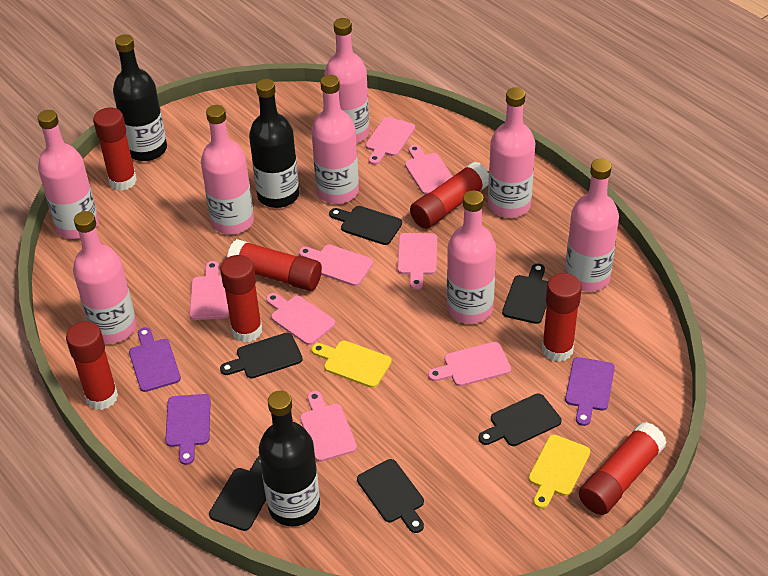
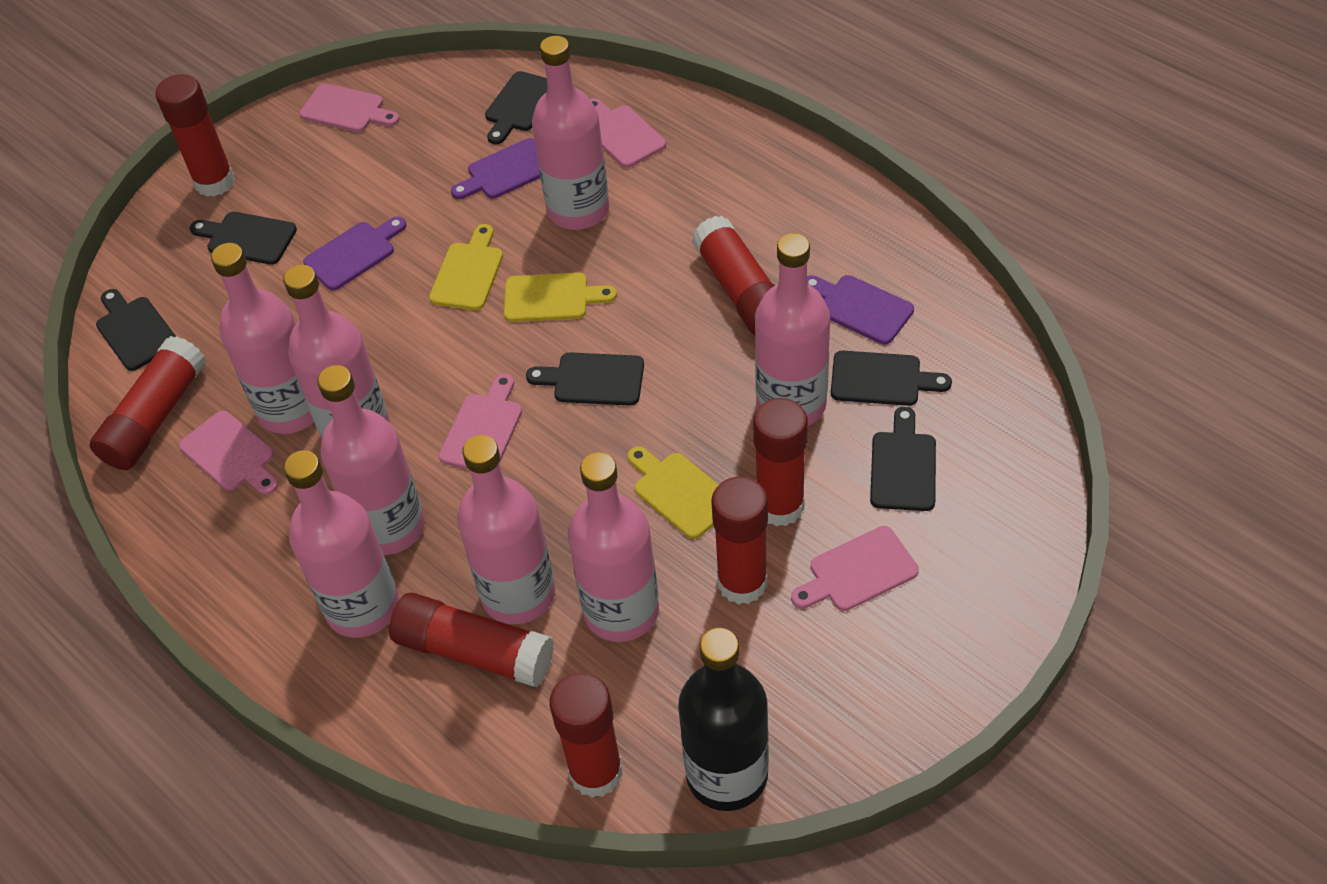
black bottle: [113,34,167,161] [249,79,299,208] [259,391,320,526] = 3 -> [678,628,769,811] = 1
pink cutting board: [190,261,229,320] [266,293,336,345] [299,244,373,286] [300,391,357,462] [366,117,415,165] [397,233,437,290] [405,145,453,194] [428,342,511,386] = 8 -> [179,410,278,495] [299,83,400,132] [439,374,522,470] [590,98,666,168] [791,526,919,611] = 5
yellow cutting board: [311,341,392,388] [529,435,590,509] = 2 -> [429,224,503,310] [504,273,617,322] [627,446,719,539] = 3

